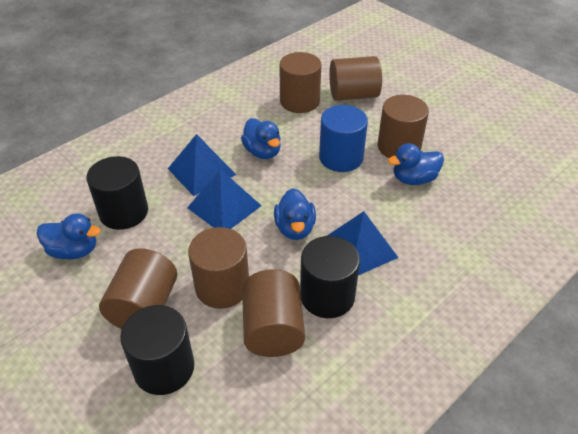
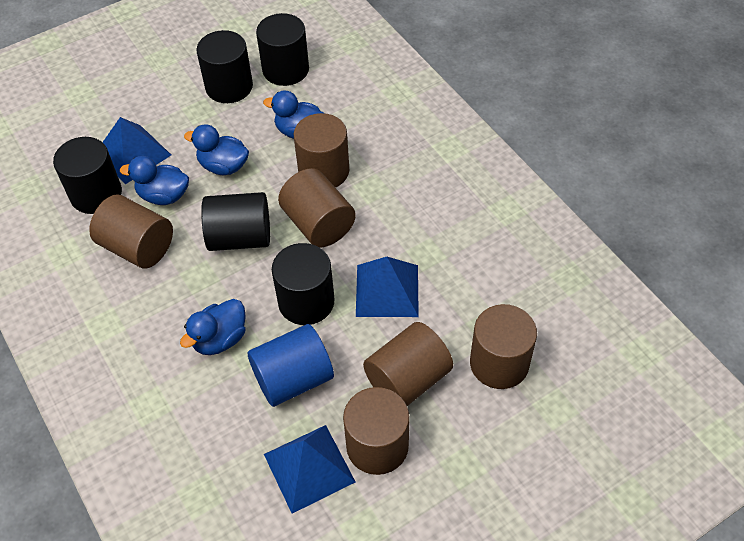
black cylinder: [86,156,148,230] [120,305,194,395] [300,236,360,318] = 3 -> [53,137,122,214] [197,30,253,103] [201,192,270,251] [256,13,309,86] [272,243,335,325] = 5

